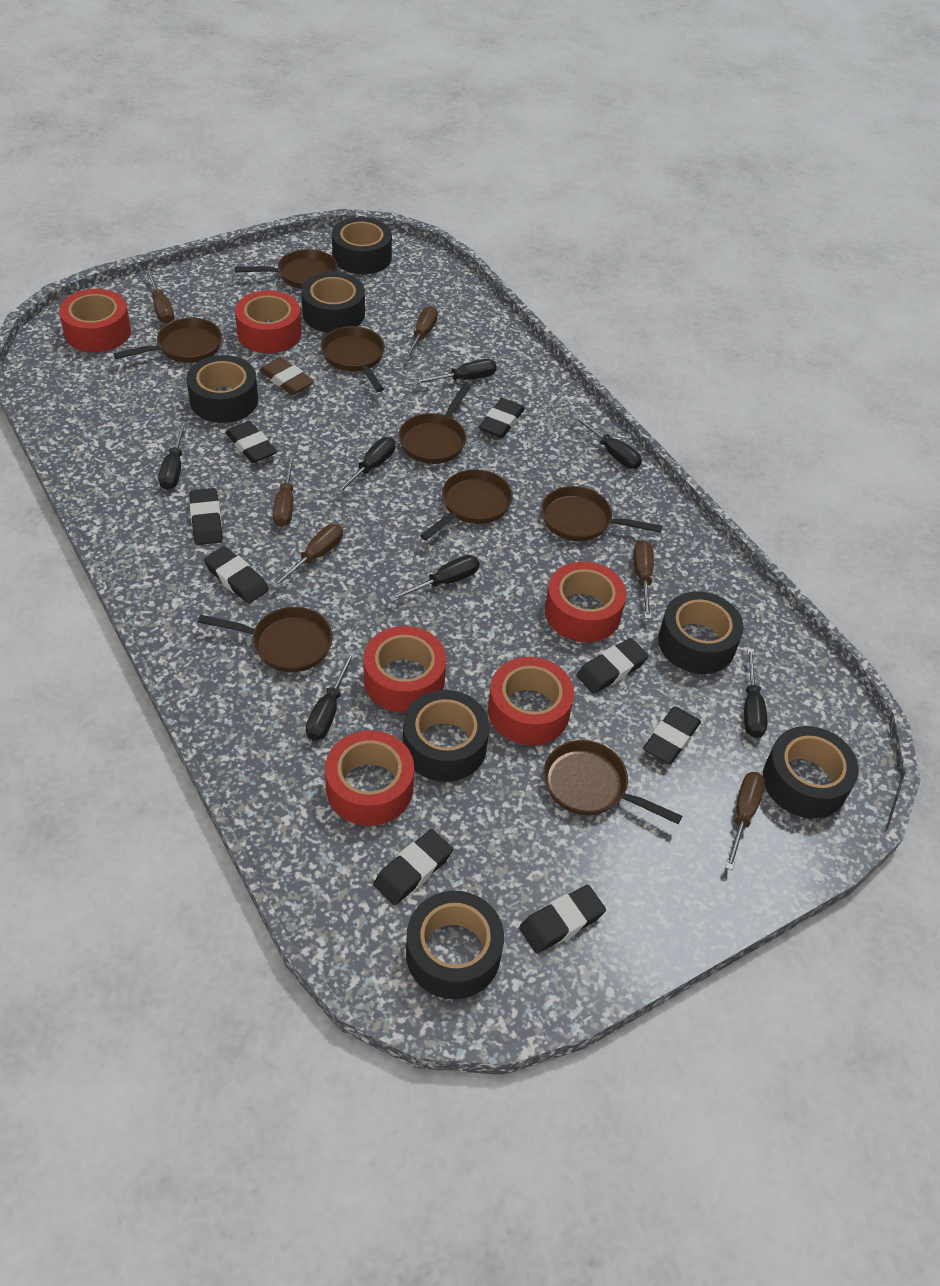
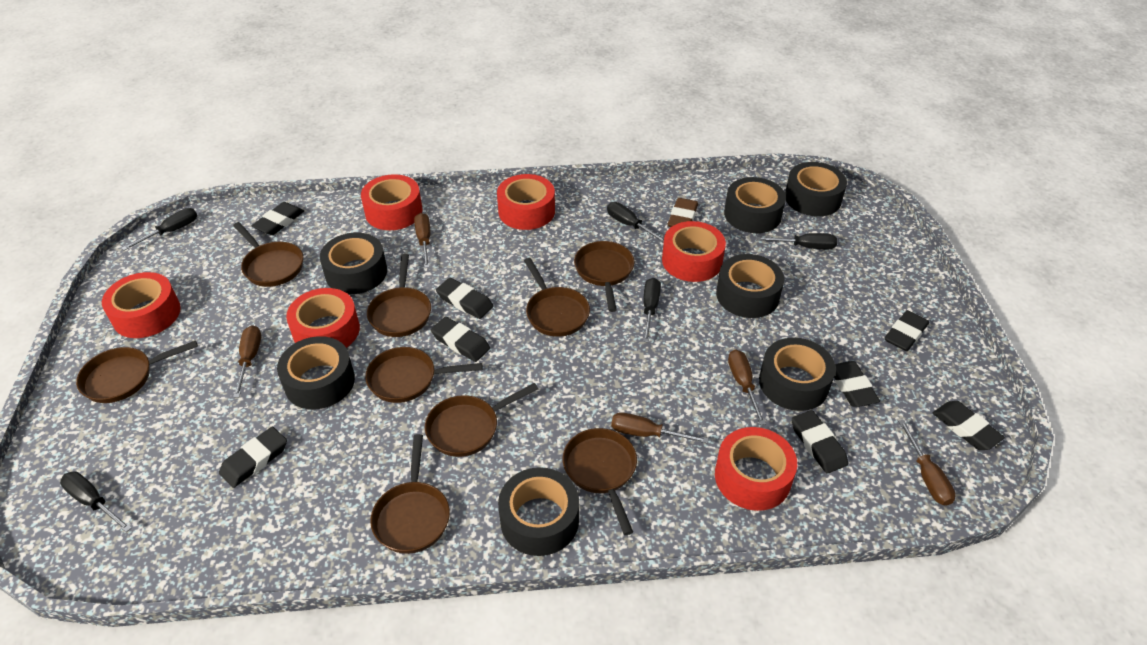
black screwdriver: [158,421,187,490] [306,652,355,741] [334,437,395,495] [389,555,479,602] [413,359,497,384] [573,415,642,469] [744,648,767,738] = 7 -> [60,471,132,532] [121,208,197,251] [607,202,664,243] [643,278,661,343] [756,233,837,249] = 5
brown pan: [113,318,222,363] [198,607,333,672] [235,249,338,289] [321,326,385,392] [398,384,471,464] [420,469,513,541] [541,486,662,541] [543,740,682,824] = 8 -> [76,340,198,403] [233,222,303,287] [365,347,482,403] [367,254,431,337] [370,434,450,554] [425,383,538,457] [524,258,590,337] [563,428,637,535] [574,241,634,312] = 9
brown screwdriver: [147,271,174,324] [271,524,343,588] [273,455,295,527] [404,306,438,360] [633,540,654,619] [725,772,765,870] = 6 -> [233,325,261,398] [414,213,430,268] [611,412,709,444] [728,350,766,425] [898,420,956,506] = 5

